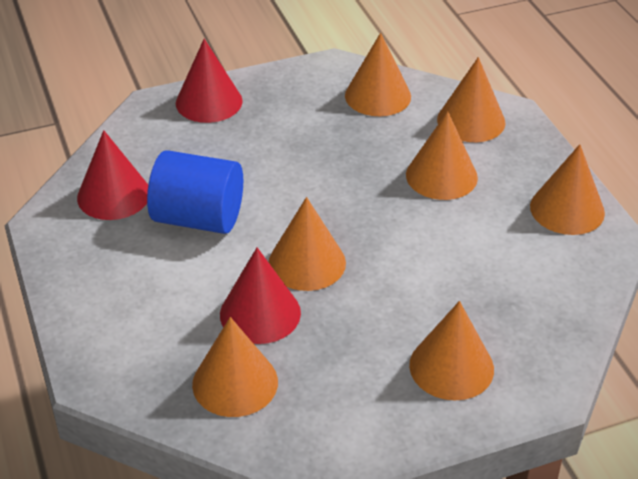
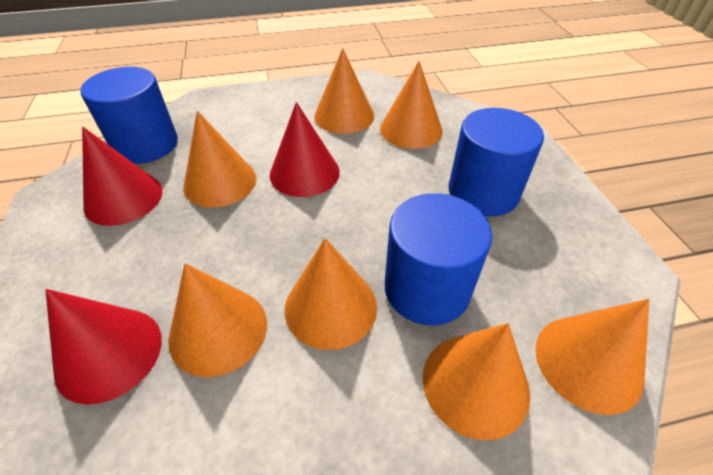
blue cylinder: [147,150,243,234] = 1 -> [80,67,178,164] [385,193,492,325] [449,108,544,217] = 3

